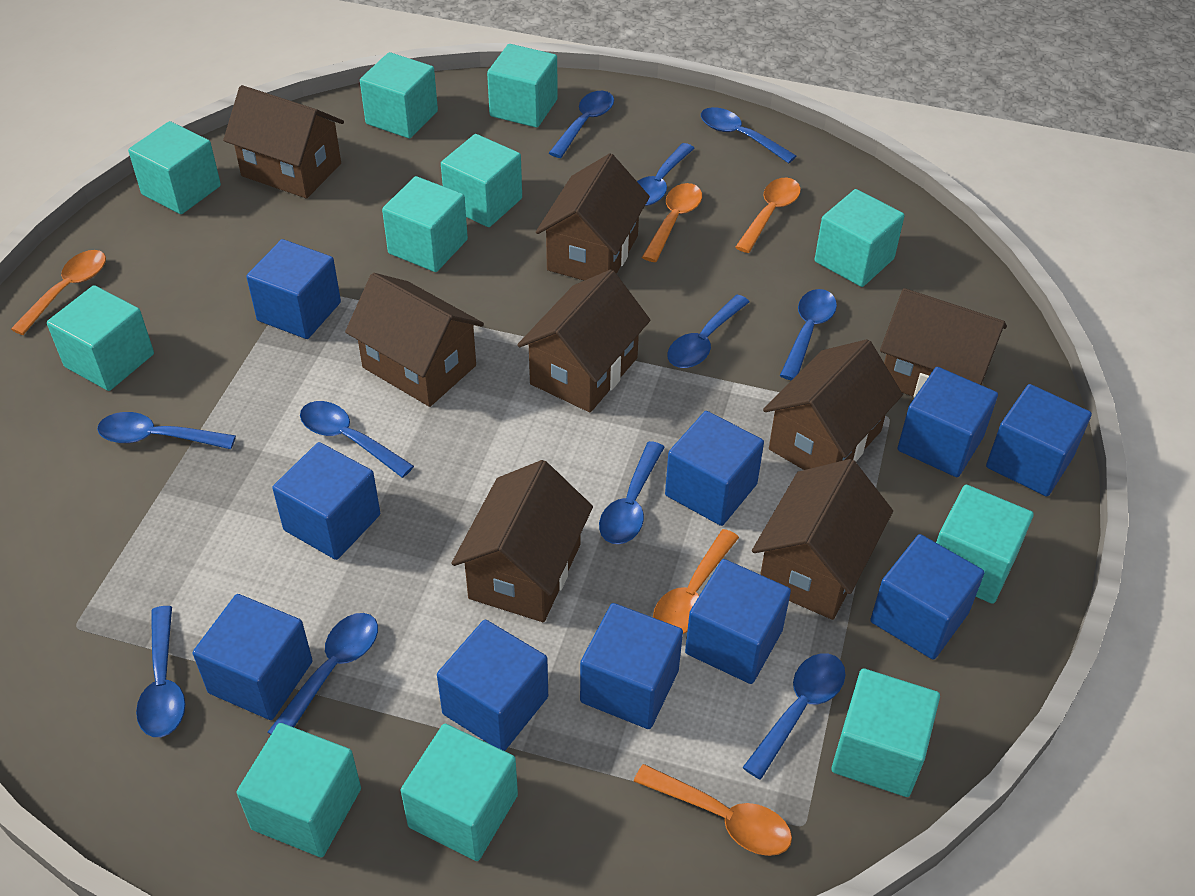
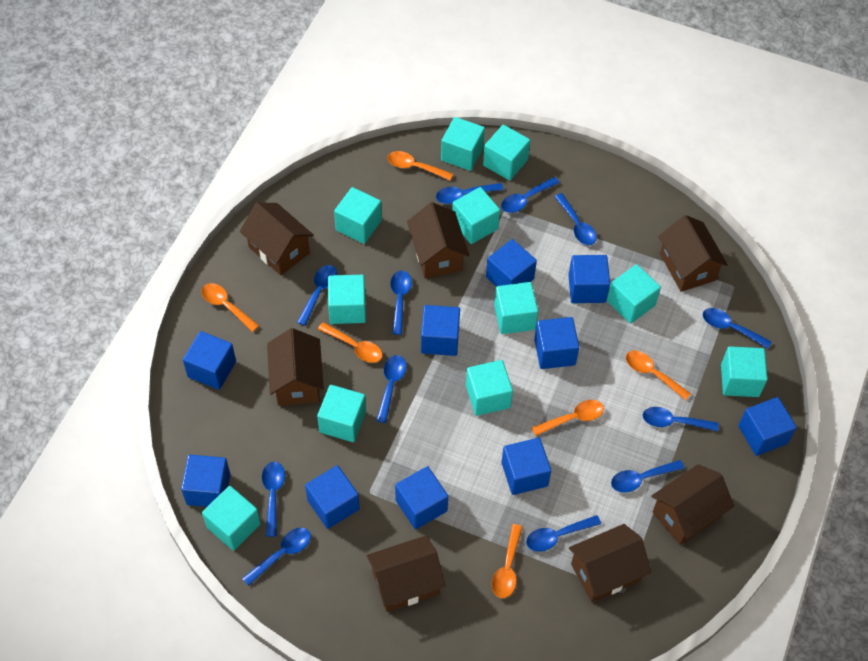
blue spoon: [97,412,236,449] [136,606,185,737] [268,613,378,735] [300,401,414,478] [549,91,614,158] [599,441,664,544] [637,143,695,206] [667,295,749,368] [701,107,796,163] [742,653,845,780] [780,289,837,380] = 11 -> [242,528,311,586] [262,462,285,537] [297,265,337,326] [376,355,407,423] [390,271,412,335] [436,183,504,204] [501,177,560,213] [526,515,601,552] [554,193,597,245] [611,460,684,493] [643,407,719,432] [703,308,772,349] = 12
brown house: [223,85,344,198] [345,273,484,407] [452,460,593,622] [517,270,650,413] [536,153,650,281] [752,459,893,620] [763,339,903,470] [880,288,1007,398] = 8 -> [240,202,314,276] [267,328,324,406] [367,536,445,612] [407,202,469,279] [569,524,651,602] [651,464,734,545] [658,215,728,292] = 7
orange spoon: [11,250,106,335] [633,764,792,856] [642,183,702,262] [653,529,739,634] [735,177,801,253] = 5 -> [201,283,259,332] [318,322,382,363] [387,151,453,180] [492,524,523,598] [532,400,604,436] [626,350,691,400] = 6

